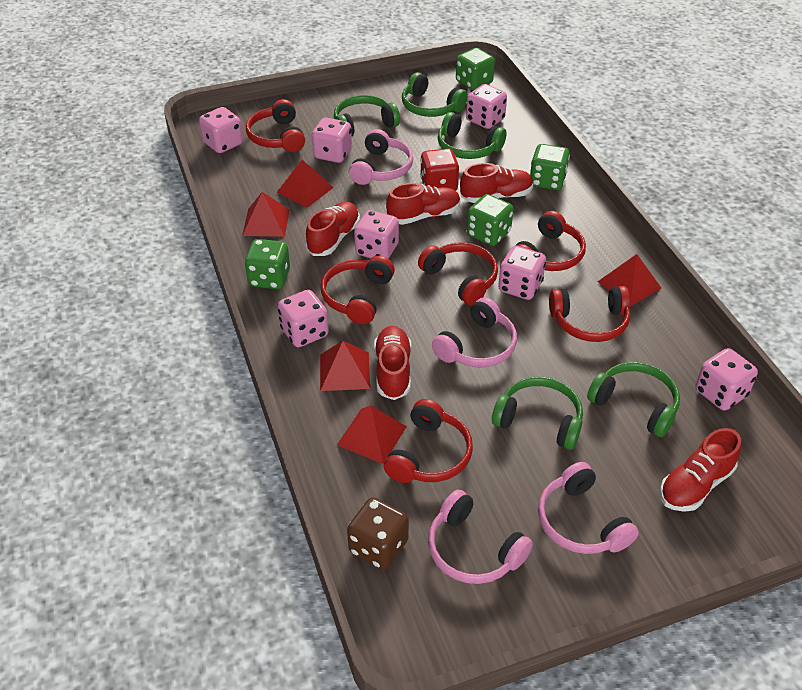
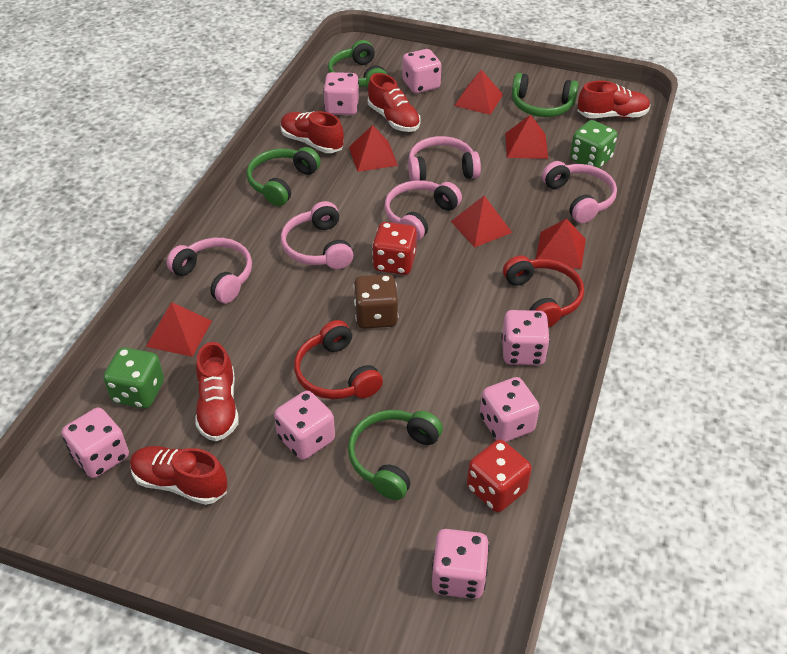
green dice: [244,239,290,289] [456,48,495,90] [467,194,513,246] [530,144,570,190] = 4 -> [103,347,164,408] [570,120,617,168] = 2
green headphones: [334,95,400,136] [402,72,468,117] [438,112,507,159] [492,377,583,450] [587,362,680,437] = 5 -> [247,147,321,206] [328,40,387,88] [348,410,443,500] [512,73,579,117] = 4
pink headphones: [349,129,413,185] [428,490,533,584] [432,297,517,368] [538,462,639,554] = 4 -> [167,238,252,303] [281,201,353,269] [385,180,462,241] [408,136,481,181] [542,161,617,223] = 5
red dice: [420,148,459,191] = 1 -> [372,222,417,275] [467,440,532,512] = 2
red headphones: [246,99,305,152] [321,256,395,324] [384,399,473,483] [418,242,498,305] [515,211,586,271] [549,286,630,342] = 6 -> [294,320,383,399] [503,255,584,328] = 2
red pyramid: [242,192,289,237] [276,160,333,208] [320,341,370,391] [337,405,407,464] [598,254,661,307] = 5 -> [146,302,212,357] [349,125,398,172] [451,195,512,247] [454,69,503,115] [505,114,548,159] [536,218,586,269] = 6

